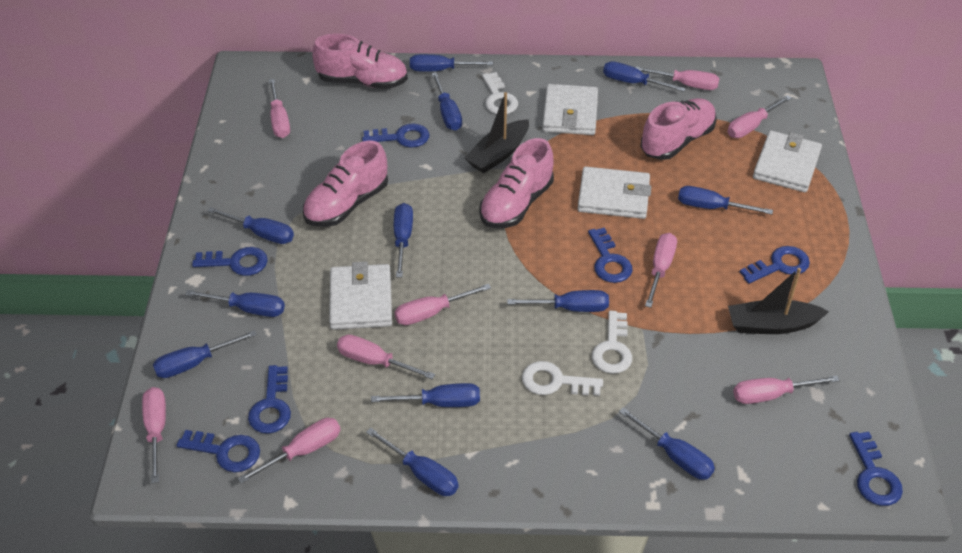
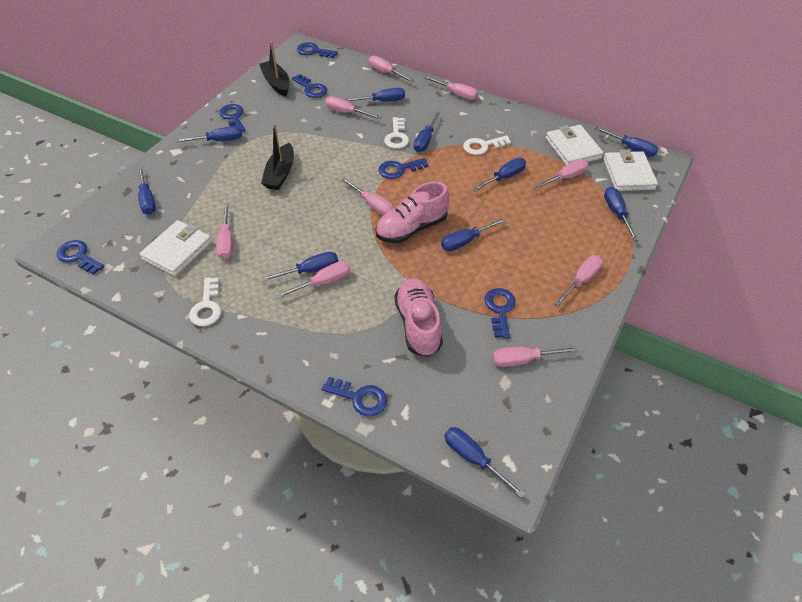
blue screwdriver: [153,330,257,378] [185,290,285,317] [207,207,294,244] [366,428,459,496] [371,383,480,407] [394,203,413,278] [410,54,493,72] [431,73,462,131] [507,290,609,312] [603,61,686,92] [619,408,715,480] [678,186,773,215] = 12 -> [138,167,156,215] [176,126,242,142] [261,252,338,281] [344,88,405,101] [414,111,441,152] [441,217,506,251] [445,427,525,498] [472,158,526,191] [595,127,658,157] [604,187,638,241] = 10
pink shoe: [303,140,388,227] [312,34,408,89] [479,138,554,228] [641,98,717,160] = 4 -> [376,182,449,243] [394,278,443,357] = 2
white wallet: [329,262,392,330] [542,84,598,135] [578,167,651,219] [753,131,822,192] = 4 -> [140,220,212,276] [546,125,604,165] [603,149,658,191] = 3

